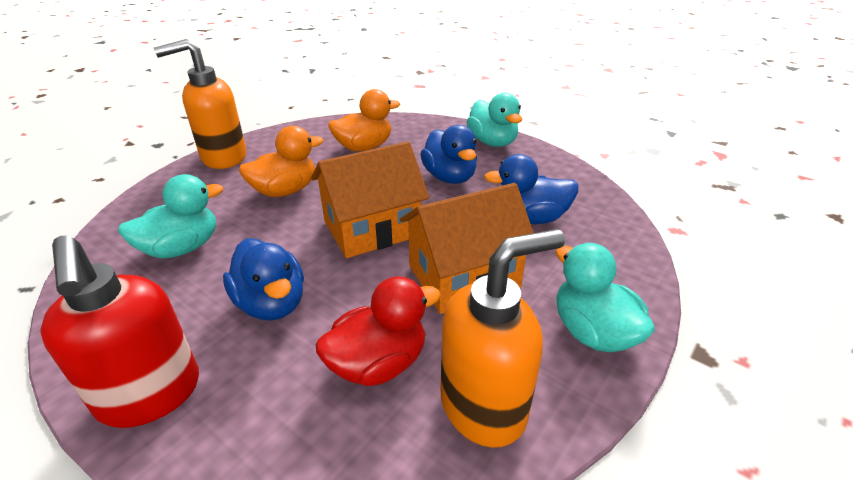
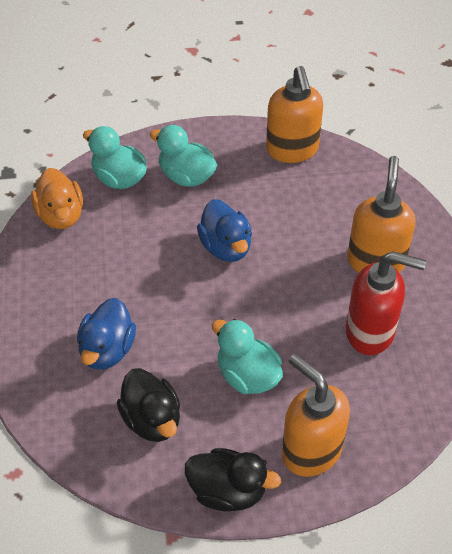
black duck: none = 0 -> [117,368,180,442] [185,448,281,511] = 2
blue duck: [223,239,304,320] [420,125,477,184] [484,154,579,224] = 3 -> [77,298,136,370] [197,199,252,262] = 2
orange duck: [239,126,323,197] [328,89,400,151] = 2 -> [31,168,83,229] = 1
orange house: [311,141,429,258] [400,183,533,314] = 2 -> none = 0
orange soap dispenser: [154,39,246,169] [441,229,565,448] = 2 -> [266,66,323,163] [282,354,350,477] [347,156,416,273] = 3
red duck: [316,276,441,386] = 1 -> none = 0

